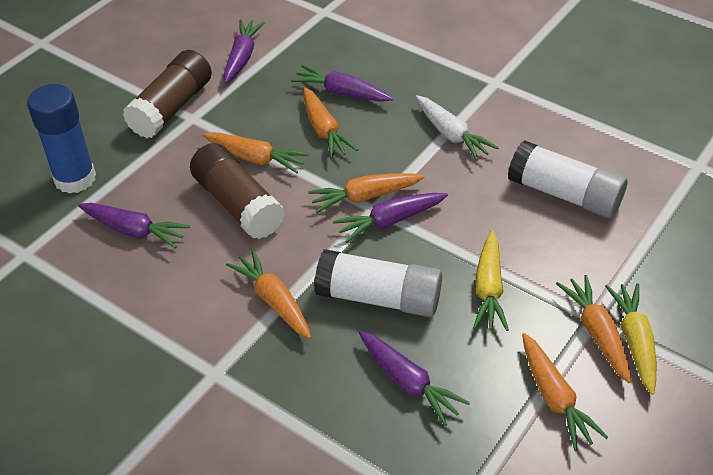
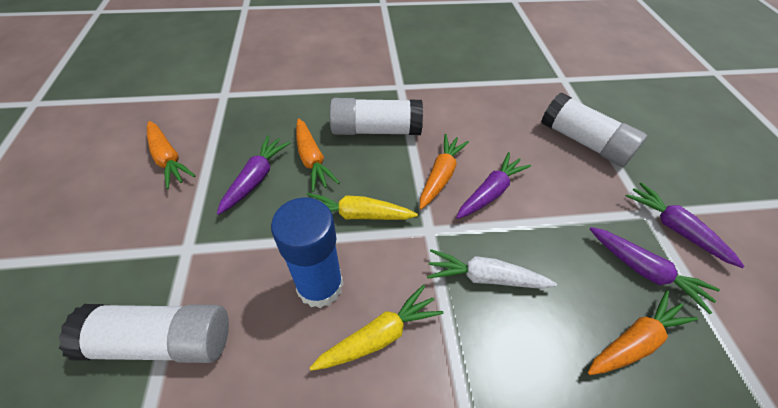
brown glue stick: [123,50,212,138] [190,143,285,239] = 2 -> none = 0
orange carrot: [203,132,309,173] [226,249,311,339] [304,87,358,159] [308,173,425,213] [522,333,608,451] [556,275,631,383] = 6 -> [147,121,196,189] [296,118,340,192] [420,134,469,209] [588,290,698,375] = 4
purple carrot: [78,203,190,249] [224,20,265,84] [291,65,393,102] [333,193,448,243] [358,330,470,426] = 5 -> [217,135,290,215] [456,152,531,219] [590,227,720,314] [626,182,745,268] = 4
white glue stick: [314,249,442,317] [508,140,627,218] = 2 -> [58,304,229,363] [330,98,423,135] [541,93,647,167] = 3

